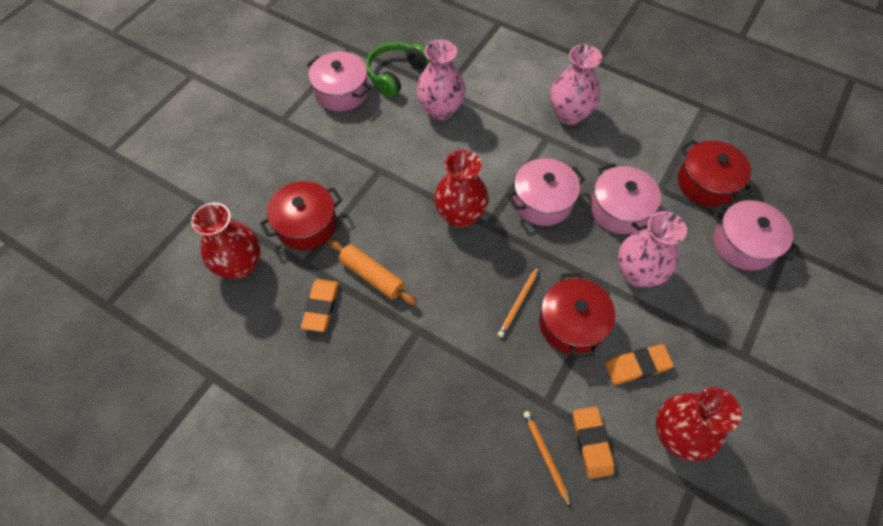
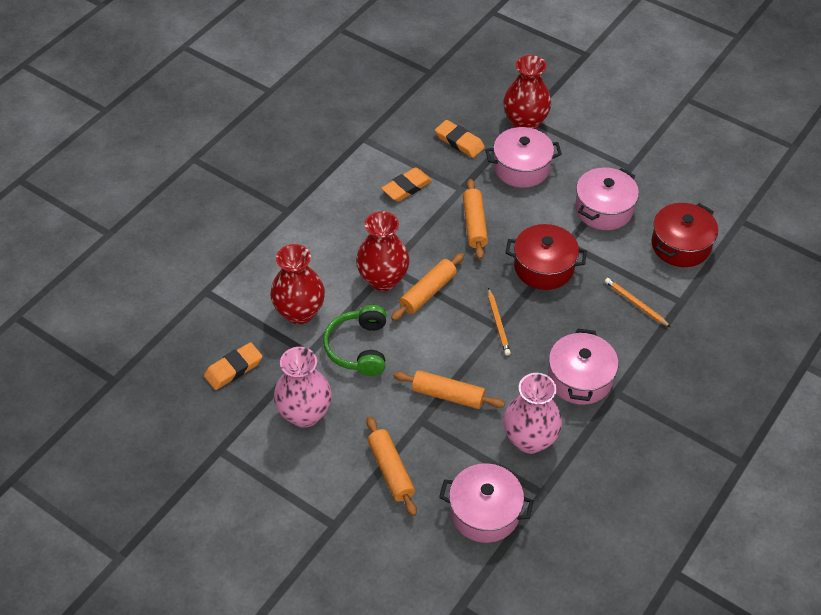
orange rolling pin: [328,239,417,305] = 1 -> [366,416,417,516] [391,253,464,321] [393,370,505,409] [463,179,488,259] = 4
pink vase: [417,40,465,120] [550,44,602,125] [618,211,687,287] = 3 -> [274,347,332,428] [503,373,562,454] = 2
red pot: [260,181,342,250] [539,273,615,357] [678,140,753,207] = 3 -> [505,224,587,290] [651,203,718,267] = 2

